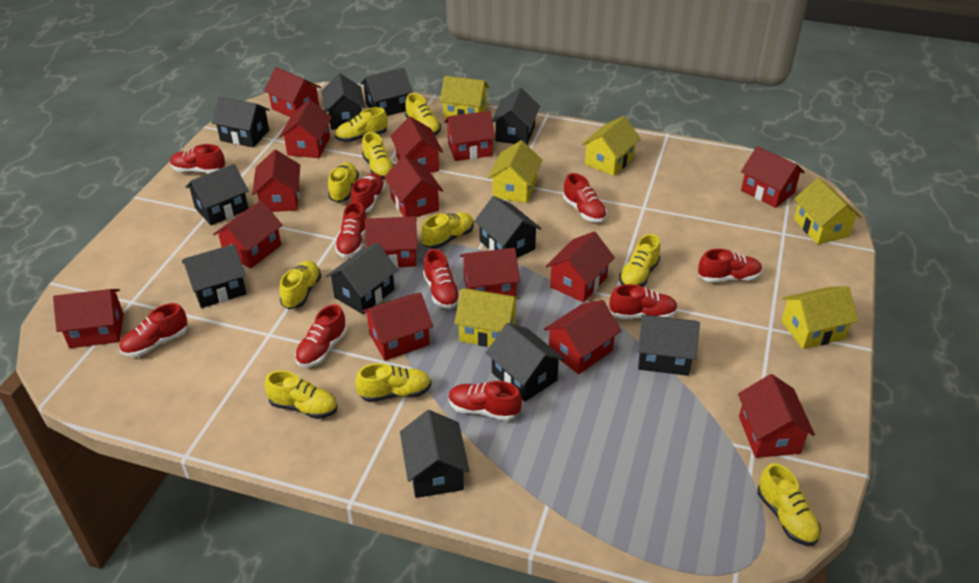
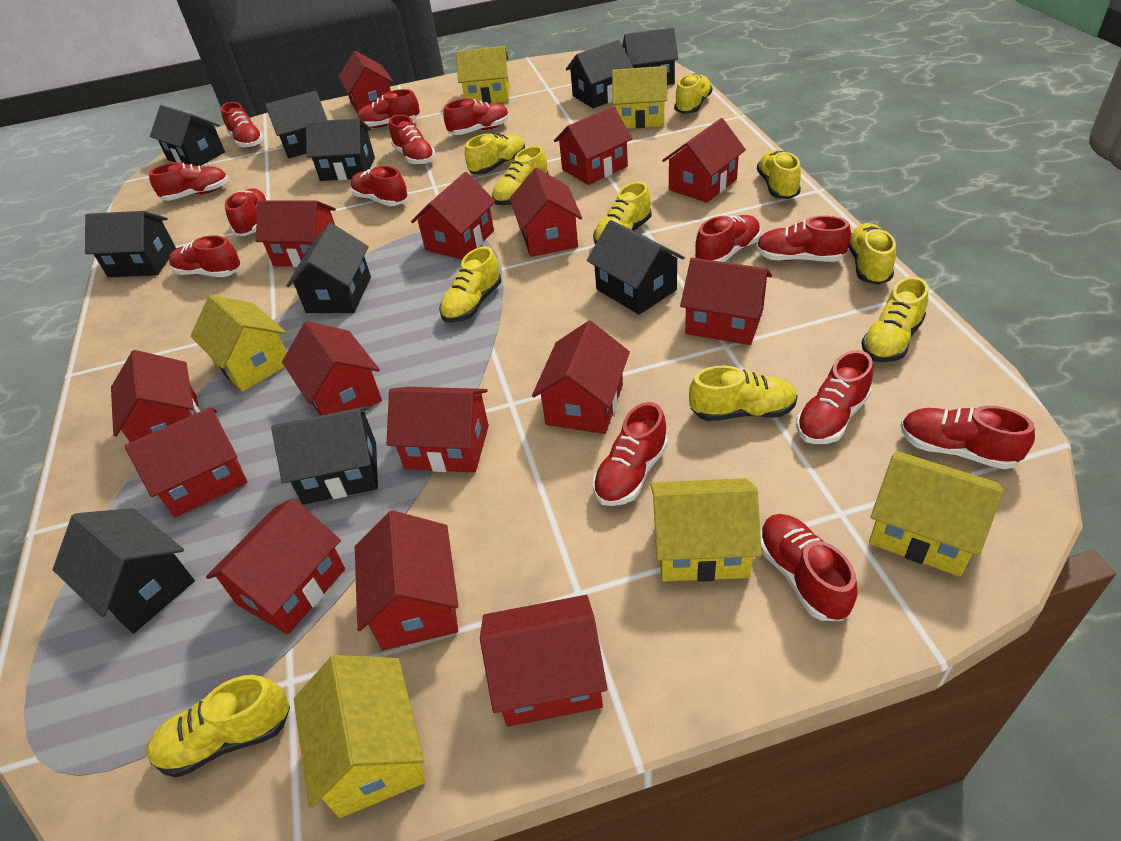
black house: [182,244,247,308] [186,164,249,225] [212,97,270,147] [321,73,365,130] [326,243,398,314] [360,68,413,116] [400,410,470,498] [474,196,541,258] [486,323,565,402] [492,88,540,145] [638,314,700,376] = 11 -> [53,508,195,634] [85,211,176,277] [150,105,225,166] [265,91,327,158] [271,406,378,505] [287,223,371,313] [306,118,375,181] [566,40,633,108] [587,220,685,315] [622,27,678,85] = 10
red shoe: [120,303,188,357] [170,144,225,173] [295,304,347,367] [335,202,367,258] [351,173,386,213] [423,249,460,309] [449,381,522,421] [563,173,607,222] [610,284,678,319] [698,249,762,282] = 10 -> [149,162,228,201] [169,236,241,277] [221,102,264,148] [225,189,269,236] [350,166,408,206] [357,89,420,128] [389,115,436,165] [443,98,509,135] [593,402,668,506] [695,215,761,262] [756,216,851,262] [760,514,858,621] [796,350,873,444] [901,406,1035,469] = 14

